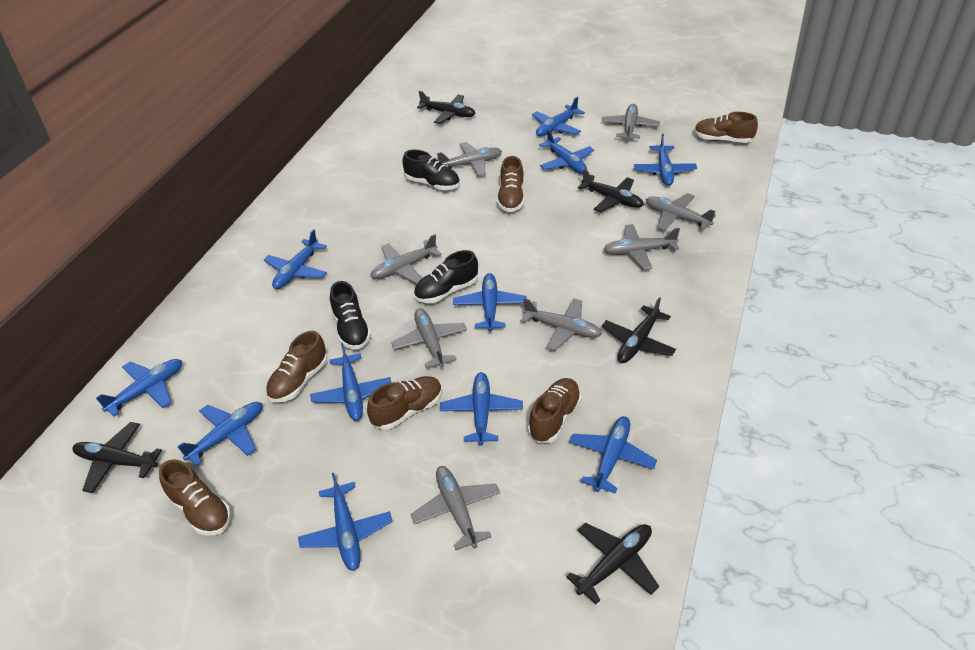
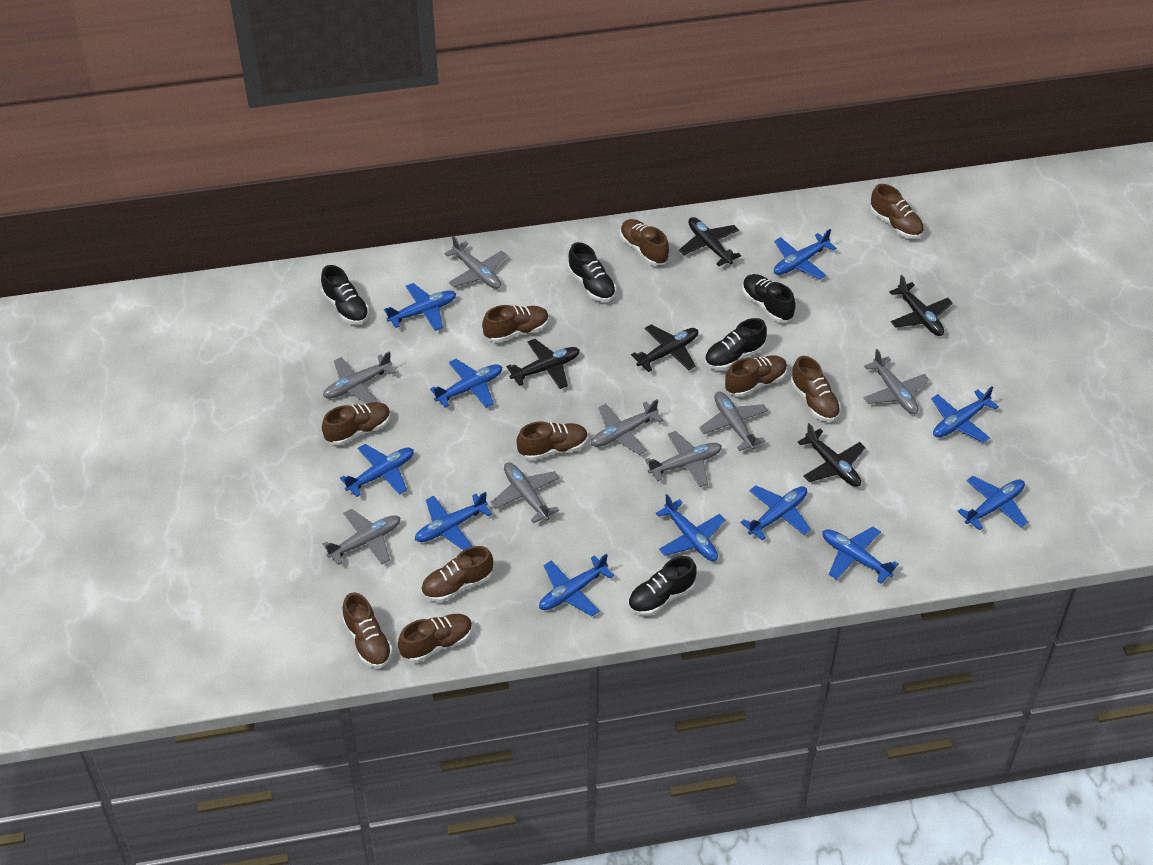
black shoe: [330,281,371,350] [403,150,460,190] [414,250,478,303] = 3 -> [321,265,369,325] [568,242,616,302] [628,556,697,616] [704,318,767,370] [742,274,796,322] = 5
brown shoe: [159,459,231,536] [266,331,327,403] [367,376,442,430] [497,156,524,212] [528,378,581,443] [694,112,758,143] = 6 -> [322,402,391,445] [342,592,393,668] [398,614,473,662] [421,546,493,602] [482,305,549,343] [517,422,588,460] [620,219,669,266] [725,355,787,397] [791,356,841,422] [870,184,924,239] = 10

